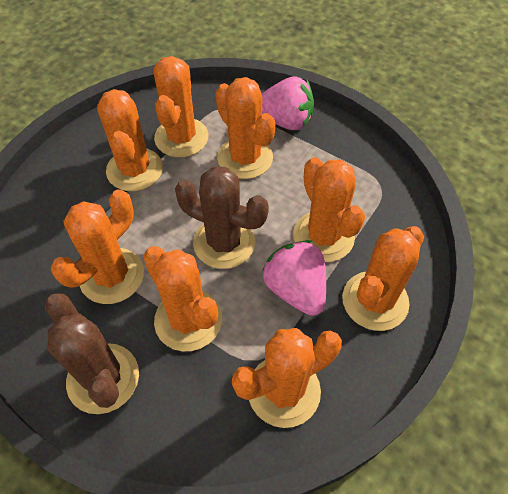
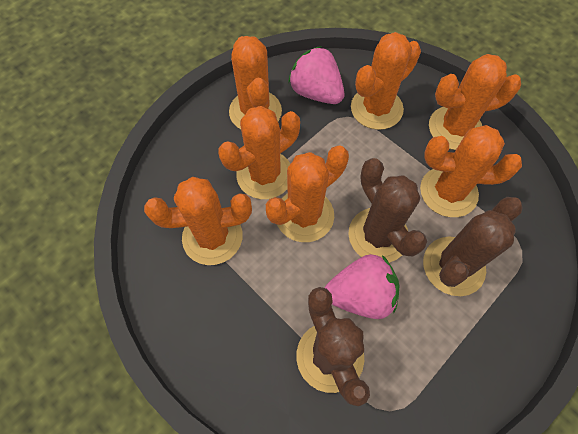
brown cactus: [45,293,139,414] [175,166,269,269] = 2 -> [296,287,370,406] [348,158,427,263] [423,197,523,296] = 3
orange cactus: [51,190,144,304] [97,89,163,191] [143,246,222,351] [153,56,209,157] [215,77,276,179] [232,328,342,428] [293,157,365,262] [342,226,424,331] = 8 -> [144,177,252,265] [218,106,300,199] [229,36,282,129] [266,145,349,242] [351,32,421,130] [420,125,522,217] [429,54,521,150] = 7

